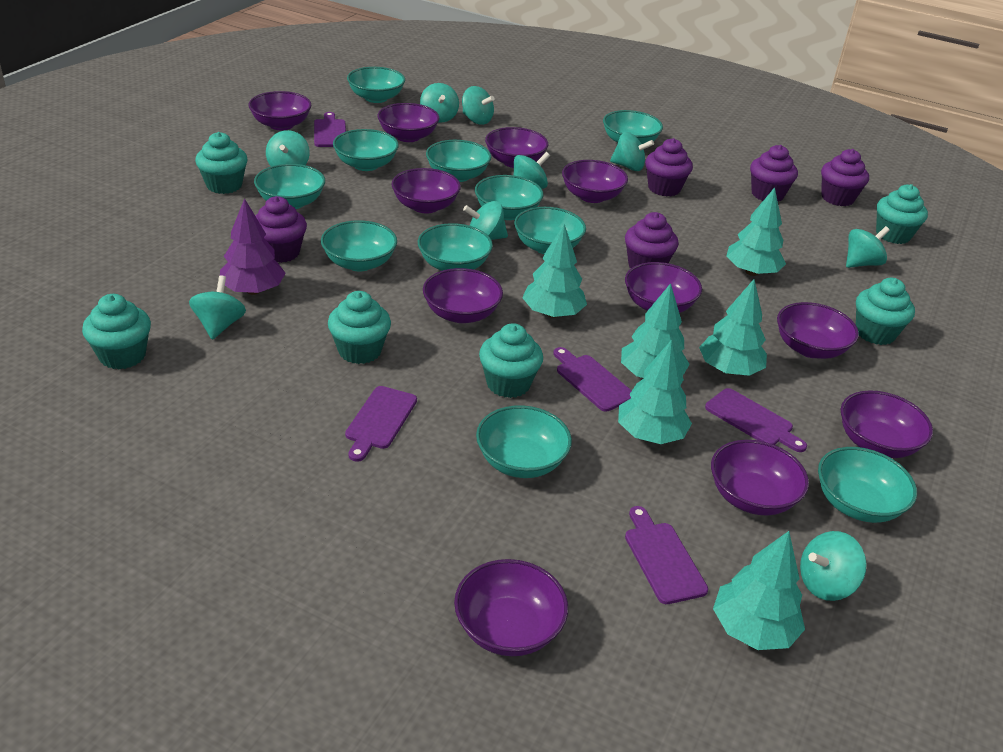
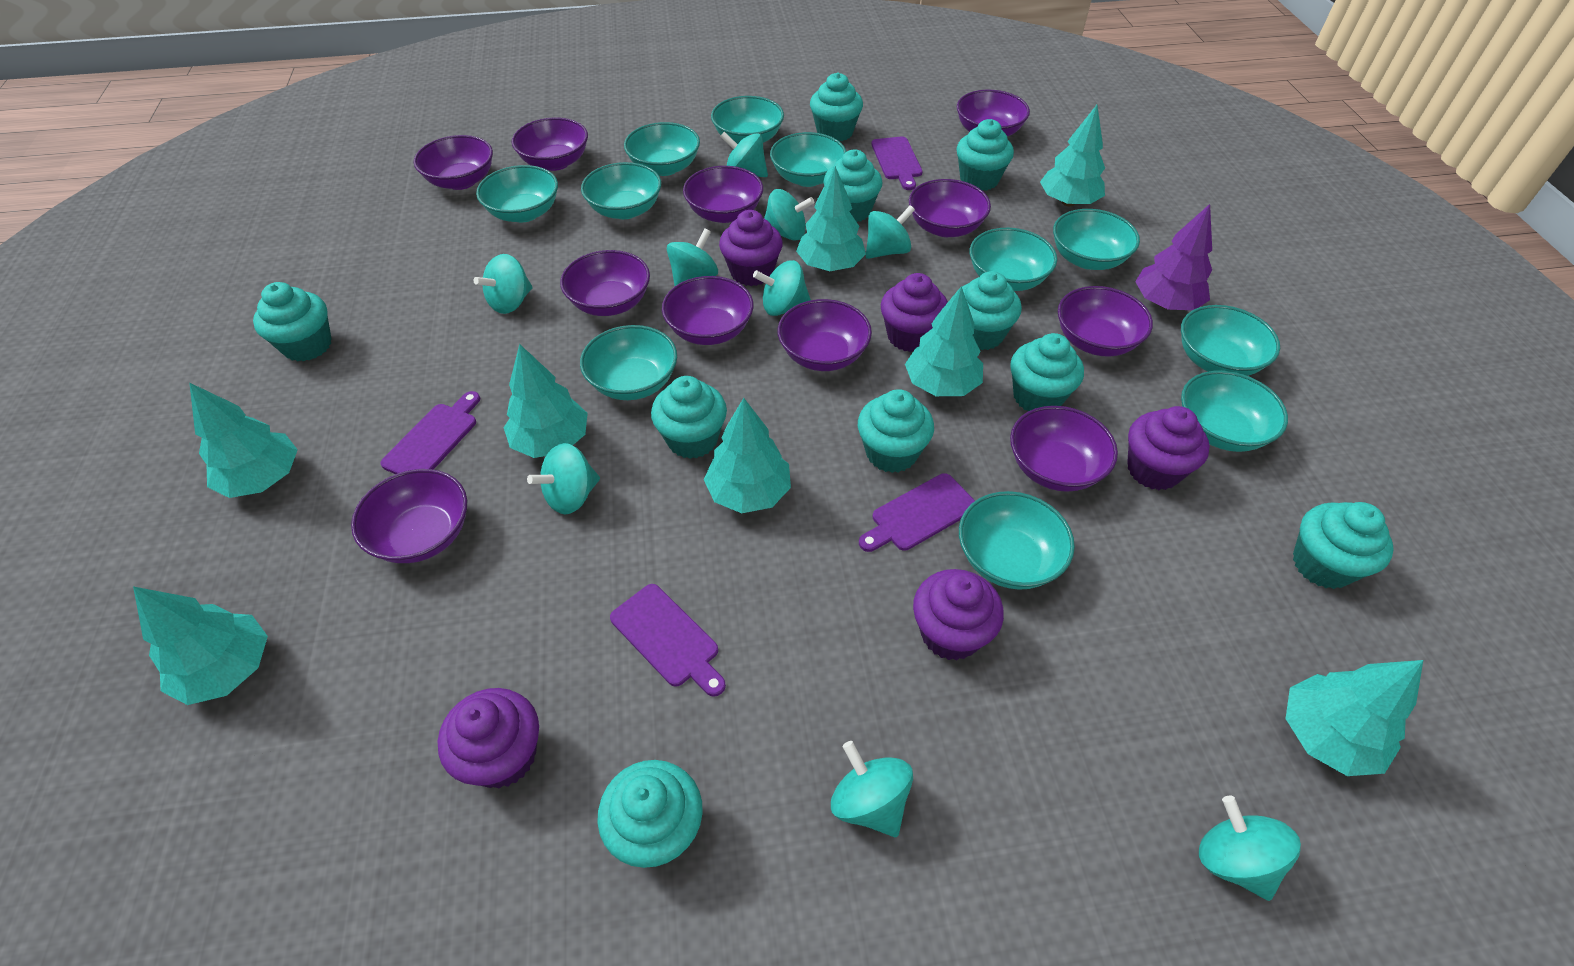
purple cutting board: [314,112,346,147] [345,386,417,462] [553,347,632,412] [625,506,708,604] [705,388,807,452] = 5 -> [380,391,480,474] [610,584,726,697] [859,473,975,552] [871,137,923,190] = 4
turquoise cupcake: [82,294,151,369] [195,132,248,194] [328,291,391,364] [479,323,543,398] [856,278,915,345] [876,184,928,244] = 6 -> [253,282,332,362] [597,760,703,868] [651,376,727,459] [810,73,863,141] [823,150,882,222] [858,389,934,473] [956,119,1014,191] [962,271,1022,350] [1010,333,1084,411] [1293,502,1394,589] = 10
turquoise tree: [522,224,587,318] [618,340,692,444] [621,283,690,378] [699,279,767,376] [713,531,805,650] [726,187,786,276] = 6 -> [133,586,268,705] [189,382,298,498] [504,344,588,458] [704,398,791,513] [796,166,866,271] [905,286,983,396] [1040,105,1105,206] [1286,660,1423,776] = 8

